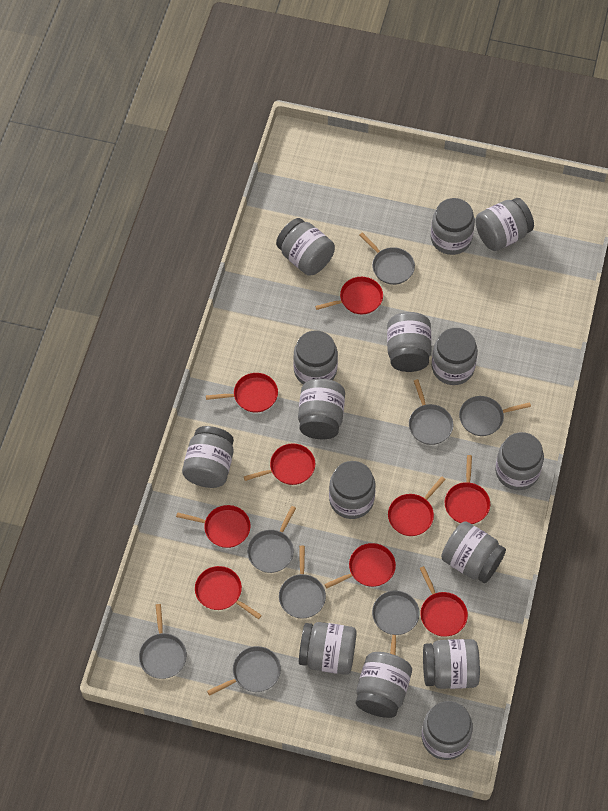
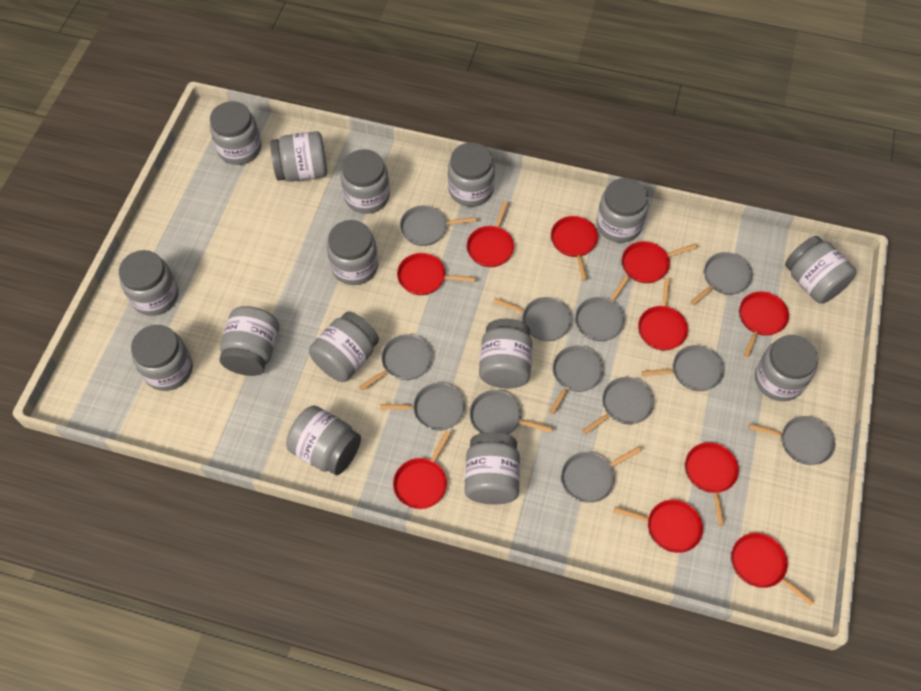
grey pan: [139,604,187,679] [207,646,281,696] [247,506,296,573] [279,546,326,619] [360,232,415,285] [372,591,420,655] [409,379,453,445] [459,396,531,436] = 8 -> [359,334,432,391] [380,383,465,431] [400,205,477,246] [469,390,553,435] [494,297,572,341] [549,346,604,414] [561,447,641,503] [575,275,629,341] [582,377,654,434] [642,345,724,391] [690,252,753,305] [749,416,835,465] = 12
red pan: [176,505,251,548] [195,566,262,619] [206,373,278,413] [243,444,315,485] [315,277,383,314] [324,543,396,588] [388,477,446,536] [420,566,468,637] [445,455,490,524] = 9 -> [393,431,451,509] [397,253,476,295] [467,201,514,267] [551,216,598,281] [614,500,703,553] [622,241,697,283] [638,278,688,351] [685,442,739,526] [731,533,814,606] [739,292,789,357] = 10

